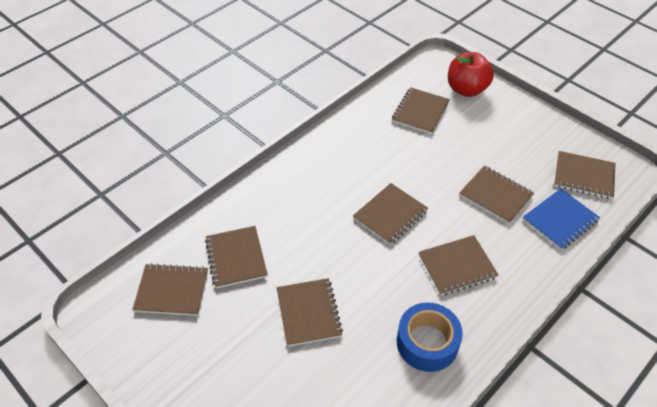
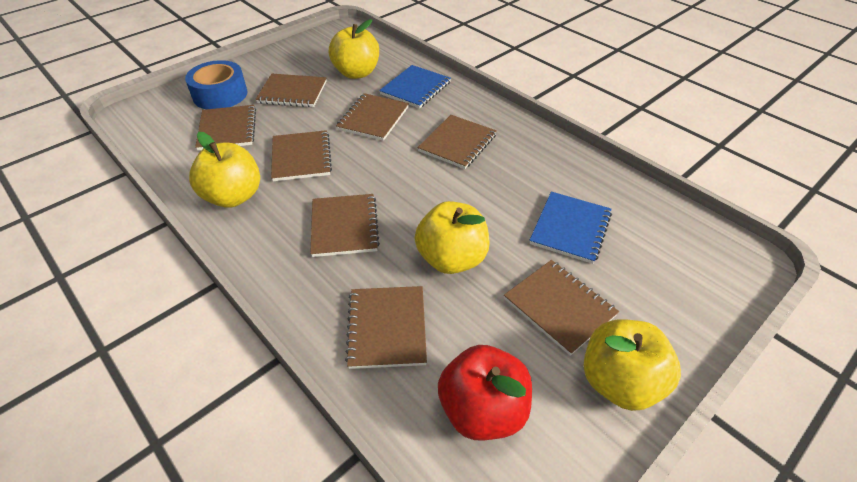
blue notebook: [523,188,600,250] = 1 -> [379,65,451,108] [530,192,612,264] = 2
yellow apple: none = 0 -> [189,132,260,208] [329,19,379,79] [415,201,490,274] [584,319,681,411] = 4

